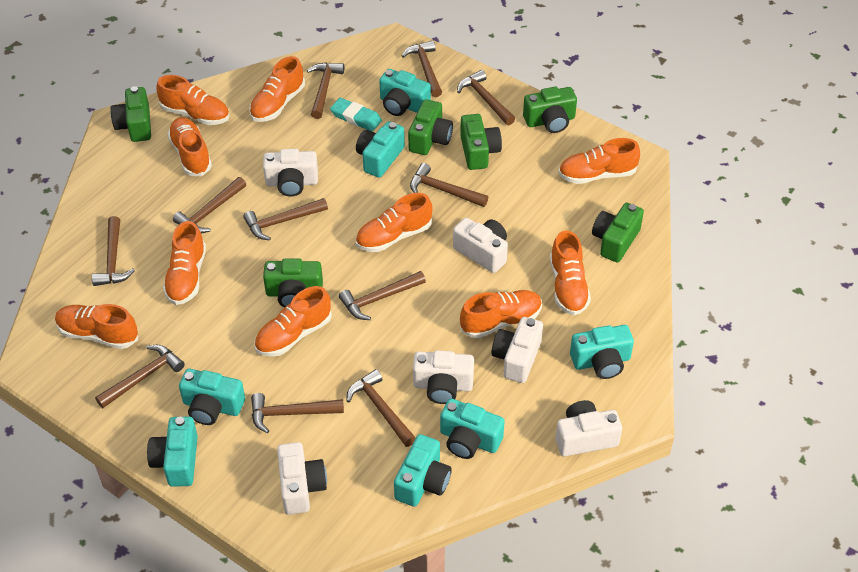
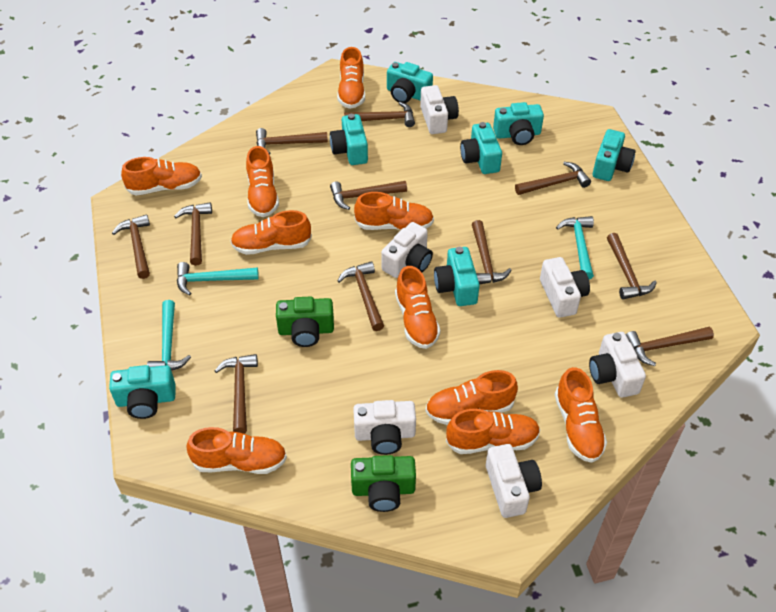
green camera: [111,86,151,142] [263,258,323,308] [408,99,453,155] [460,114,502,170] [523,87,577,133] [592,203,644,263] = 6 -> [276,296,334,347] [351,455,416,512] = 2
turquoise eraser: [330,98,382,131] = 1 -> none = 0
turquoise hammer: none = 0 -> [147,300,191,371] [177,262,259,295] [556,216,594,279] = 3

